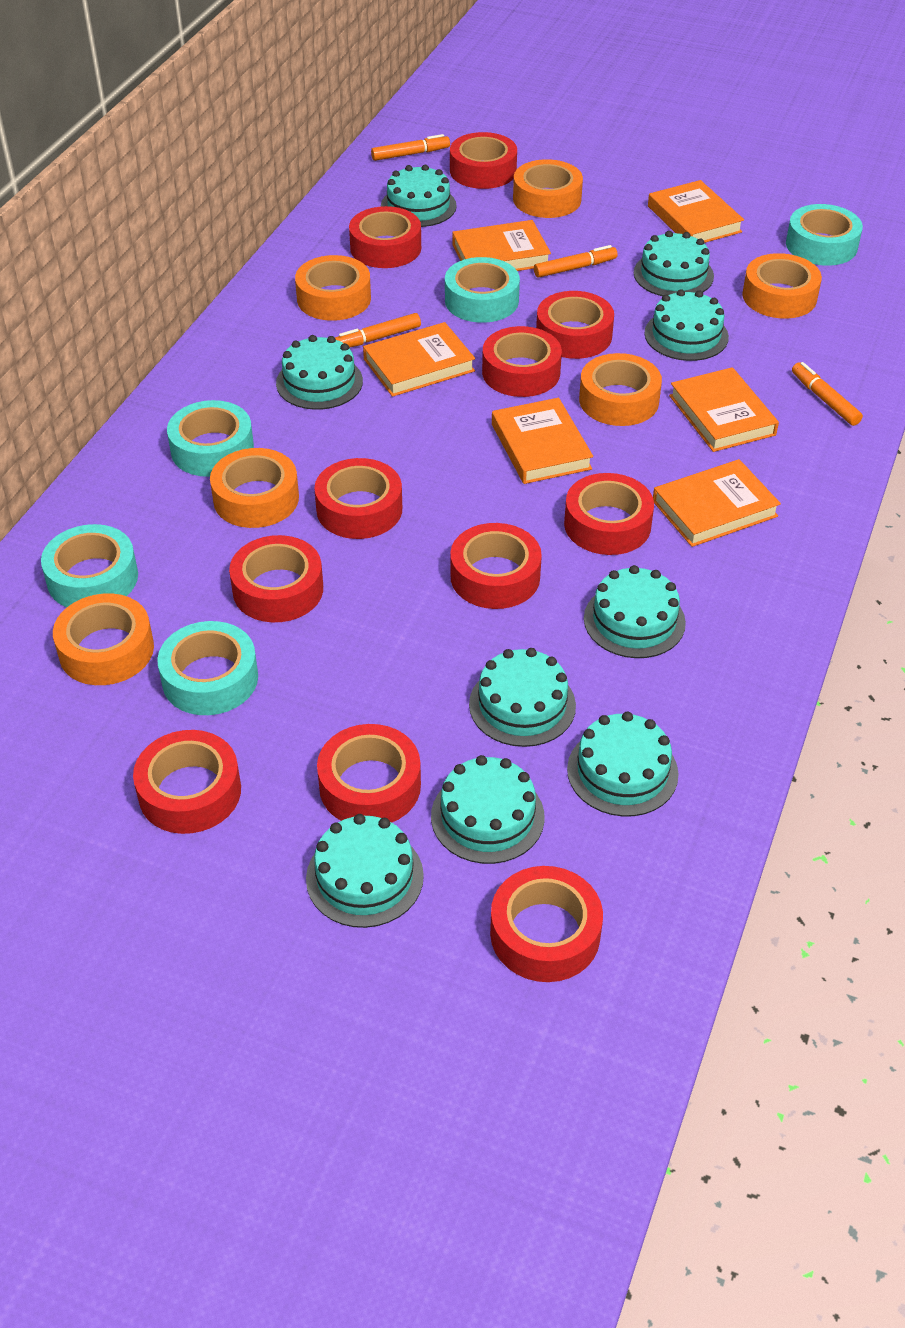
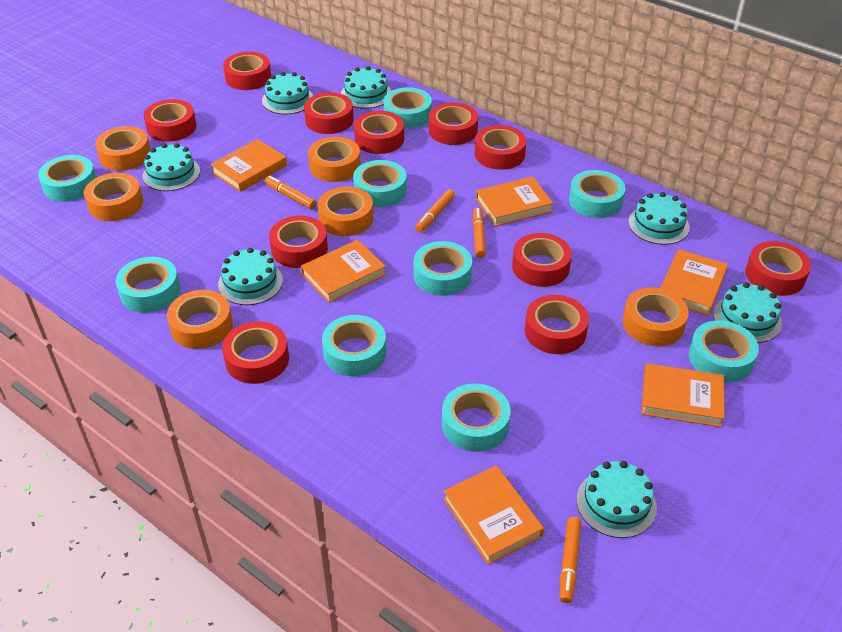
turquoise cake: [276,335,363,410] [306,814,424,928] [381,165,457,227] [431,755,545,864] [469,648,576,747] [567,712,679,817] [584,565,686,658] [634,231,714,296] [644,289,729,361] = 9 -> [142,143,200,191] [218,248,283,305] [262,72,313,114] [341,66,391,109] [576,461,657,538] [628,192,690,245] [713,282,782,343] = 7
turquoise tape: [41,524,138,607] [157,621,258,715] [167,400,254,477] [445,257,520,323] [786,204,863,266] = 5 -> [38,155,97,202] [116,257,180,313] [322,315,386,376] [353,160,407,207] [383,87,432,129] [414,241,472,296] [442,383,511,452] [569,170,625,218] [689,320,759,382] = 9

